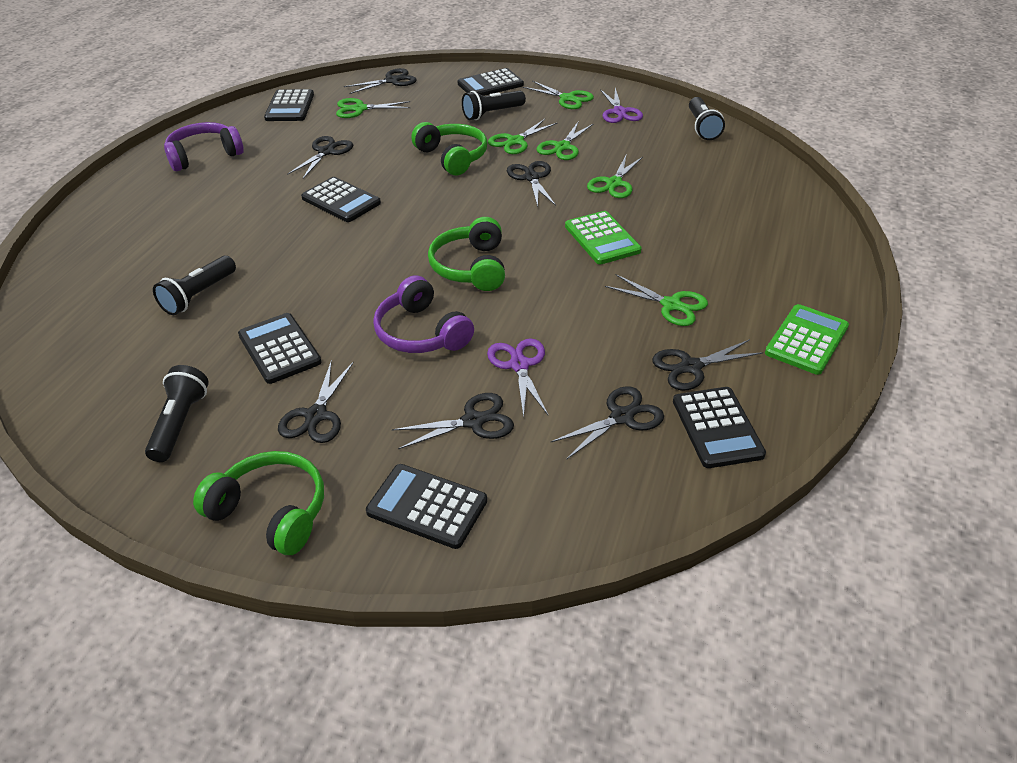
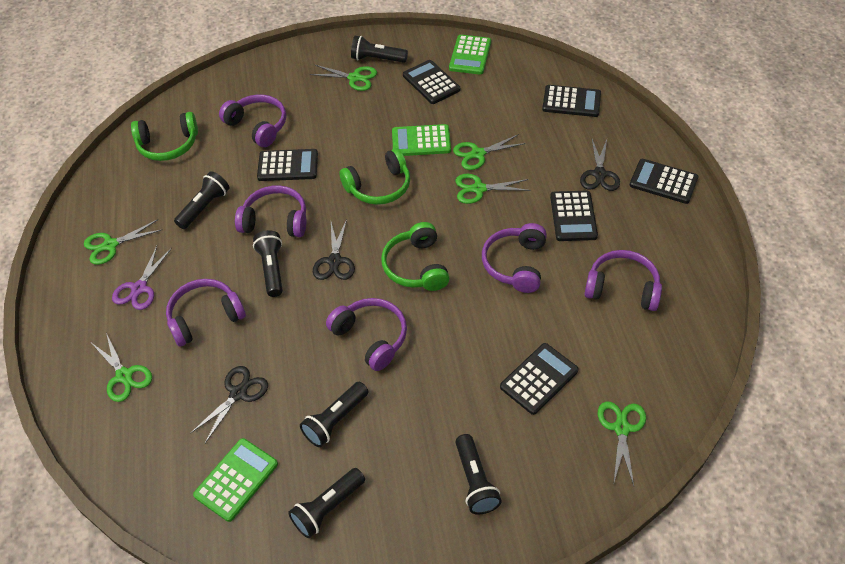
black flashlight: [145,365,209,462] [153,256,236,315] [462,91,526,120] [689,97,725,140] = 4 -> [174,171,229,229] [253,230,283,297] [288,468,365,538] [300,382,368,447] [351,36,408,63] [455,434,502,515] = 6
black scissors: [278,360,354,443] [287,136,353,179] [344,68,417,94] [392,393,514,449] [507,161,556,207] [551,386,664,459] [652,339,763,391] = 7 -> [191,366,268,443] [313,219,355,280] [580,139,620,191] = 3
green calculator: [565,211,642,264] [765,304,849,375] = 2 -> [193,438,278,522] [392,124,451,156] [449,35,491,75] = 3
purple headphones: [164,122,244,171] [373,275,474,353] = 2 -> [166,279,246,346] [219,95,286,147] [235,185,306,237] [326,298,407,371] [482,223,547,293] [584,250,662,311] = 6
purple scissors: [487,338,548,418] [600,88,643,123] = 2 -> [112,246,172,310] = 1

